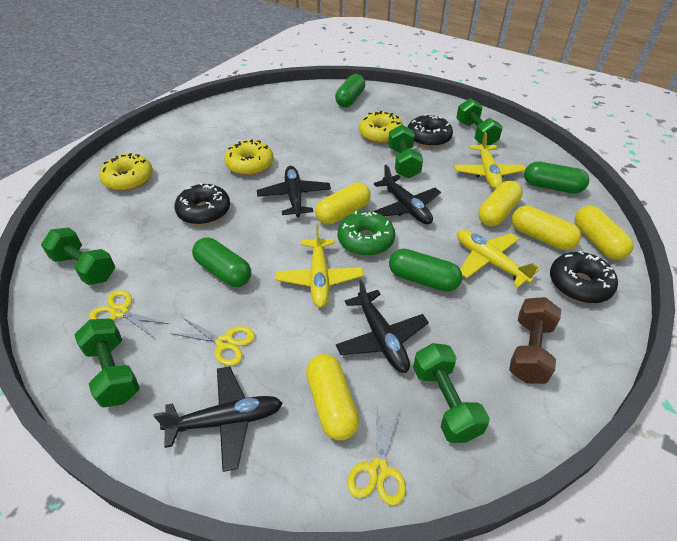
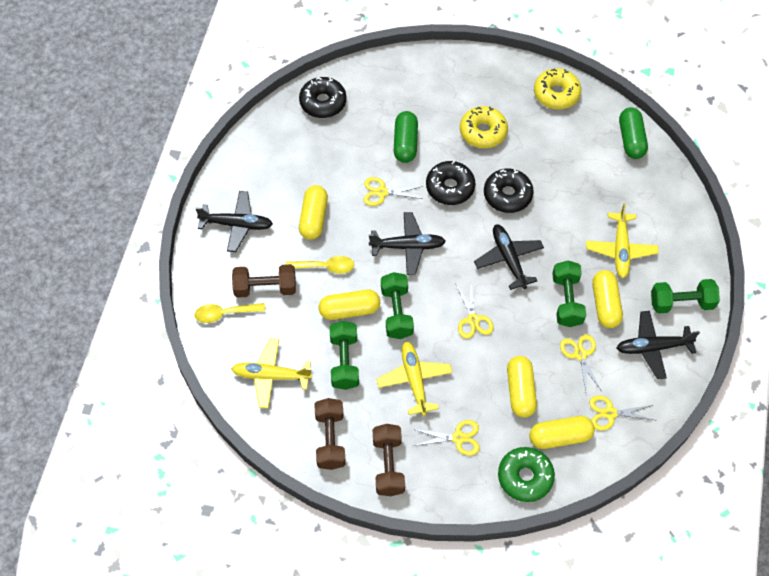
brown dumbbell: [509,297,561,384] = 1 -> [232,264,296,298] [315,398,346,470] [373,424,405,496] = 3
green capsule: [192,237,251,287] [335,74,366,107] [389,248,462,292] [524,162,589,194] = 4 -> [394,111,418,163] [619,107,648,159] = 2
green dumbbell: [41,228,115,285] [74,318,140,408] [388,125,423,178] [413,343,490,443] [456,99,503,145] = 5 -> [330,321,359,390] [381,272,414,339] [552,261,586,327] [651,279,720,314] = 4
yellow donut: [99,153,153,191] [224,139,274,176] [359,111,403,143] = 3 -> [460,106,508,148] [534,68,581,109] = 2
yellow scissors: [89,290,169,338] [170,317,255,366] [347,408,406,506] = 3 -> [364,177,423,206] [413,420,480,456] [456,283,494,339] [560,334,602,393] [589,396,654,430] = 5
yellow spoon: none = 0 -> [194,303,265,323] [285,256,354,274] = 2

